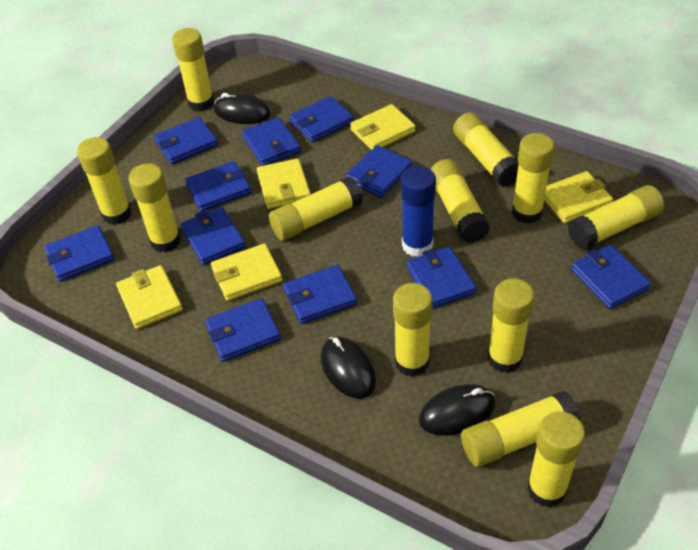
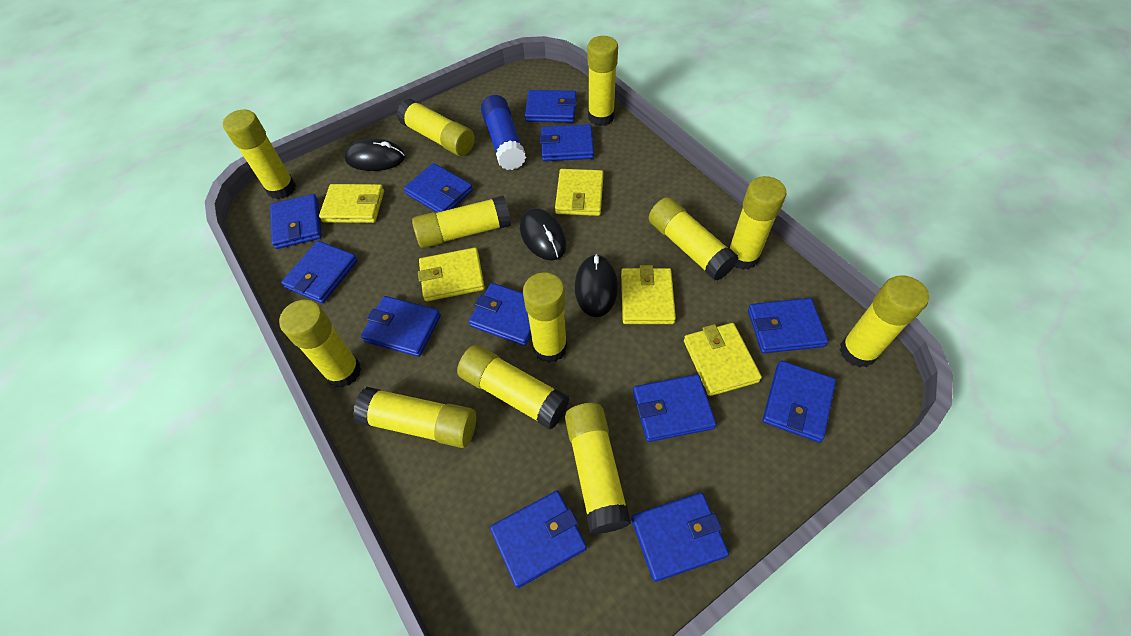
blue wallet: [44,225,114,282] [154,117,218,164] [181,207,245,265] [185,161,251,211] [205,298,281,362] [242,117,301,166] [283,265,357,324] [289,96,354,143] [346,145,412,198] [406,246,476,309] [571,245,651,309] = 11 -> [270,194,322,249] [281,241,358,303] [361,296,441,357] [404,163,473,213] [468,283,531,346] [490,491,587,588] [525,90,577,123] [540,124,594,161] [631,493,729,582] [633,374,716,442] [748,298,828,353] [763,361,836,442] = 12

